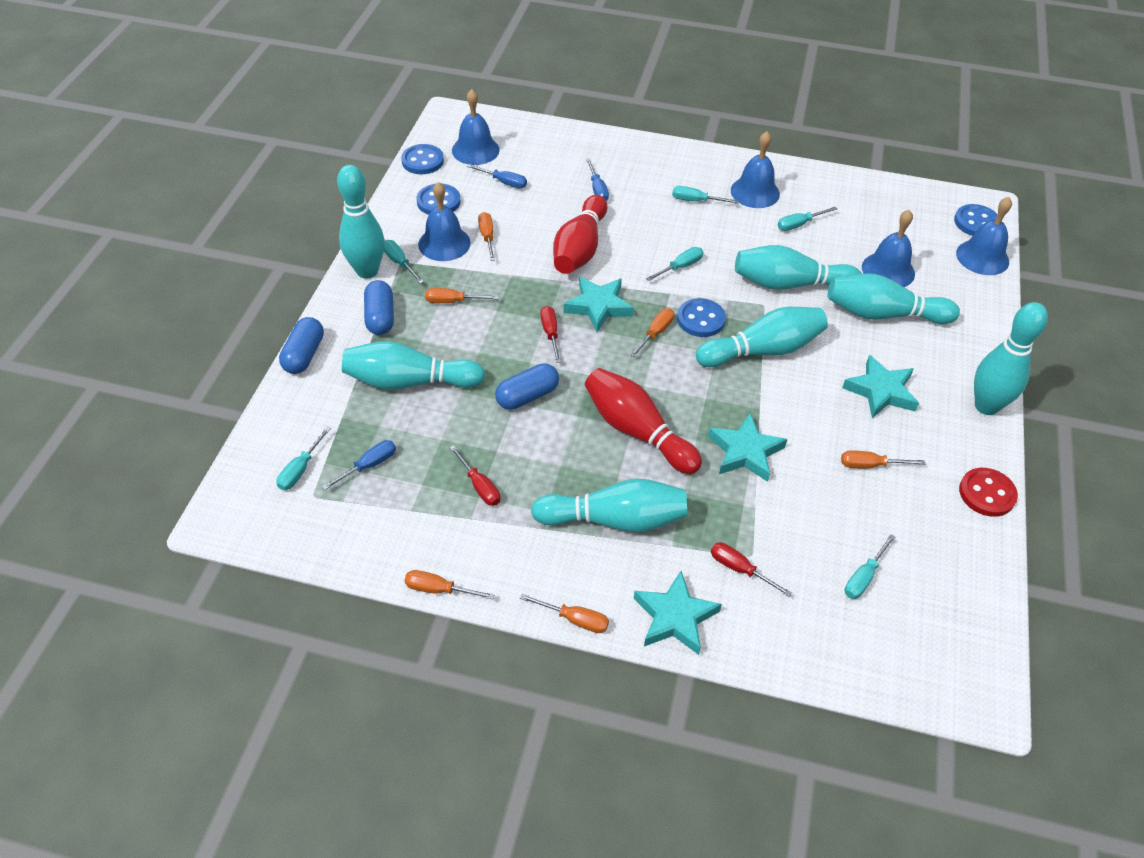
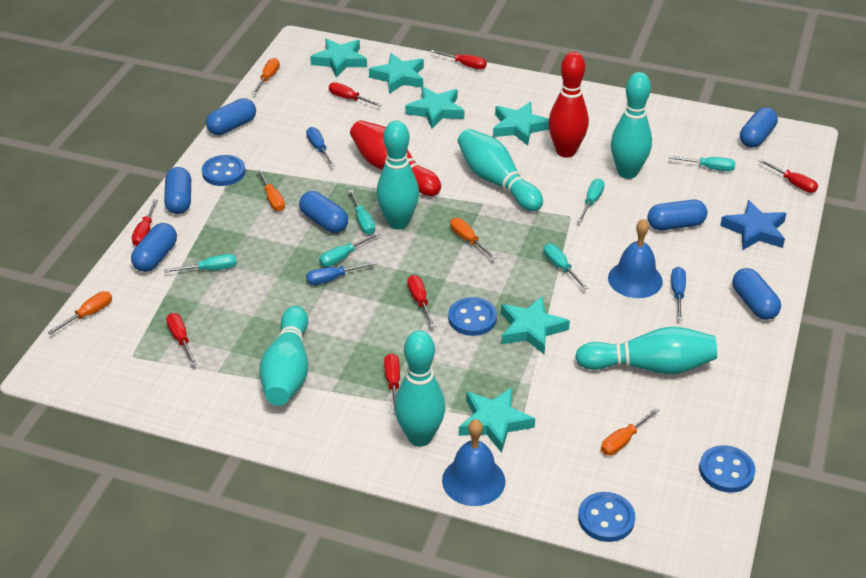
blue bell: [418,182,471,261] [452,89,500,165] [731,131,780,208] [862,210,915,287] [956,197,1012,275] = 5 -> [442,419,505,506] [608,219,663,298] = 2
blue capsule: [279,317,324,374] [364,280,394,335] [495,363,559,410] = 3 -> [131,223,177,272] [164,167,191,214] [206,98,256,135] [299,191,348,233] [647,200,707,230] [732,268,781,320] [740,107,778,148] = 7
blue star: none = 0 -> [720,200,787,250] = 1
orange screwdriver: [405,570,495,599] [425,288,499,303] [478,212,495,261] [520,594,609,633] [630,308,674,357] [841,450,925,468] = 6 -> [47,291,112,335] [252,58,280,94] [257,169,285,211] [450,218,497,260] [601,407,660,455] = 5
red button: [959,468,1018,517] = 1 -> none = 0
red screwdriver: [449,445,500,506] [540,306,561,363] [711,542,792,597] = 3 -> [132,199,158,246] [166,313,197,366] [329,82,382,107] [384,353,400,415] [407,275,435,327] [431,50,487,69] [759,159,818,193] = 7
turquoise bowling pin: [337,165,385,279] [342,341,485,390] [531,479,688,532] [696,307,828,367] [735,245,862,290] [828,273,960,324] [974,302,1048,415] = 7 -> [260,306,308,406] [376,121,419,230] [395,330,445,447] [458,129,543,211] [575,326,717,374] [611,72,652,179] = 6
turquoise star: [563,276,634,332] [633,571,722,655] [708,413,787,482] [842,355,919,418] = 4 -> [310,39,367,78] [369,53,424,94] [405,87,464,129] [459,387,535,453] [493,102,549,146] [501,296,570,354] = 6

